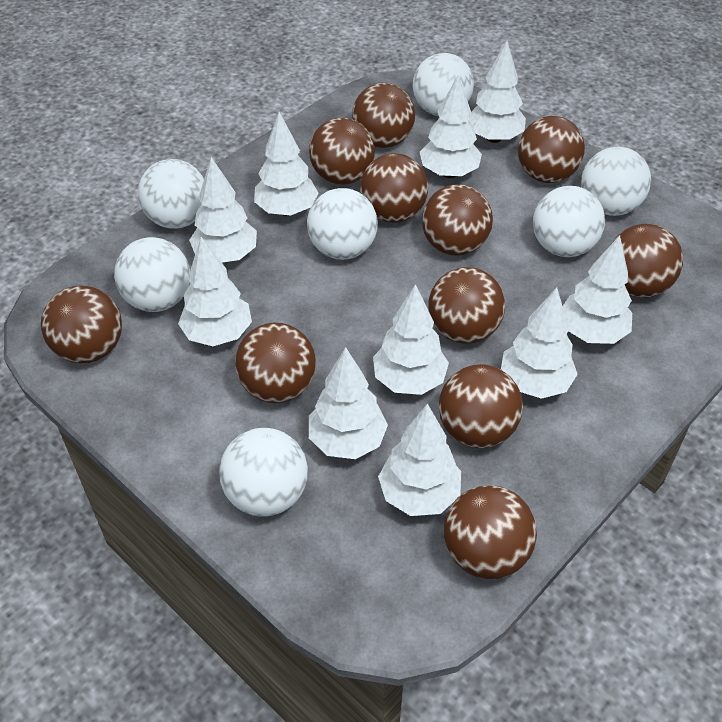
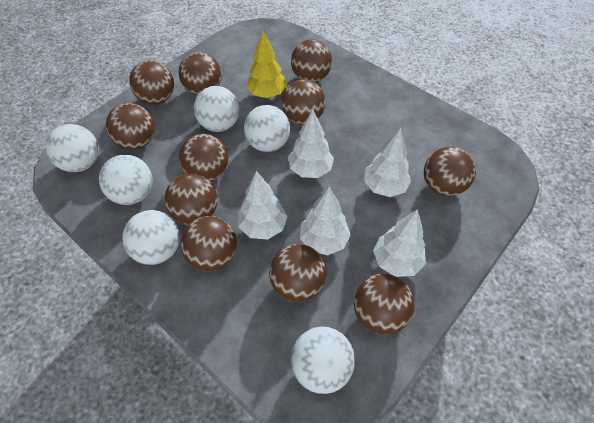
white ball: [114,237,190,312] [138,159,204,229] [219,428,308,517] [307,188,378,260] [413,53,474,116] [533,186,605,257] [581,147,651,216] = 7 -> [45,124,99,172] [99,155,153,205] [122,210,180,265] [194,86,239,132] [244,105,290,152] [291,326,355,394] = 6
white tree: [178,237,252,346] [189,157,257,262] [254,112,318,216] [309,347,388,459] [373,284,449,395] [378,403,461,516] [420,75,482,178] [469,41,526,143] [501,287,578,399] [563,235,632,344] = 10 -> [238,171,288,239] [288,110,334,178] [300,186,351,255] [364,128,411,197] [373,209,426,277] = 5
yellow tree: none = 0 -> [247,31,287,98] = 1

